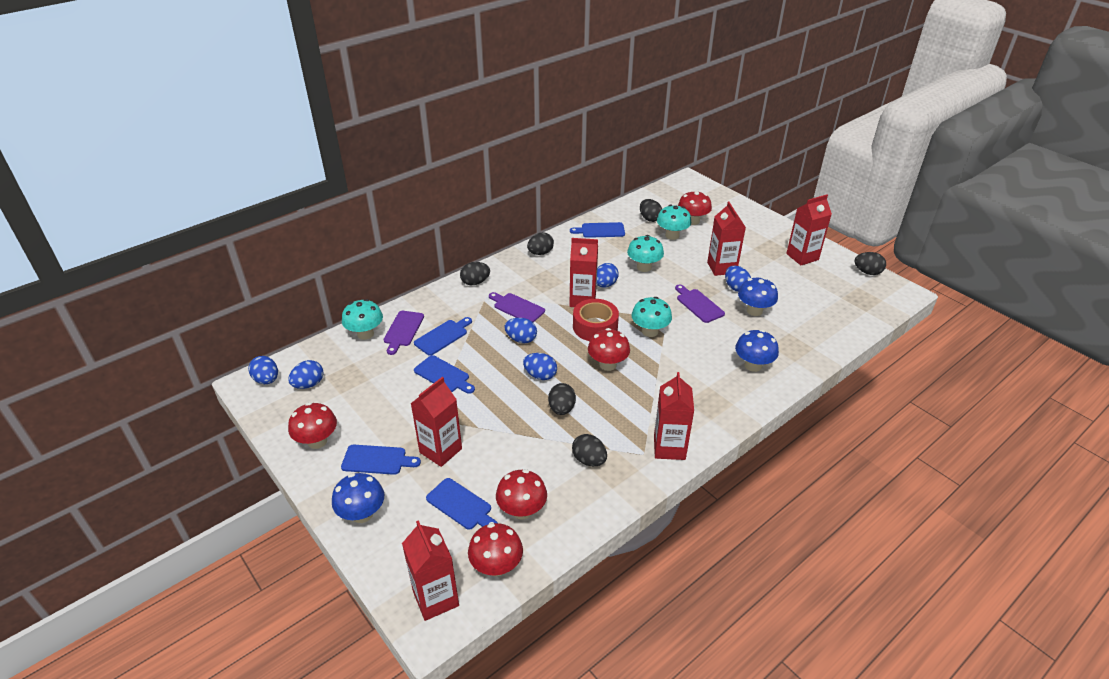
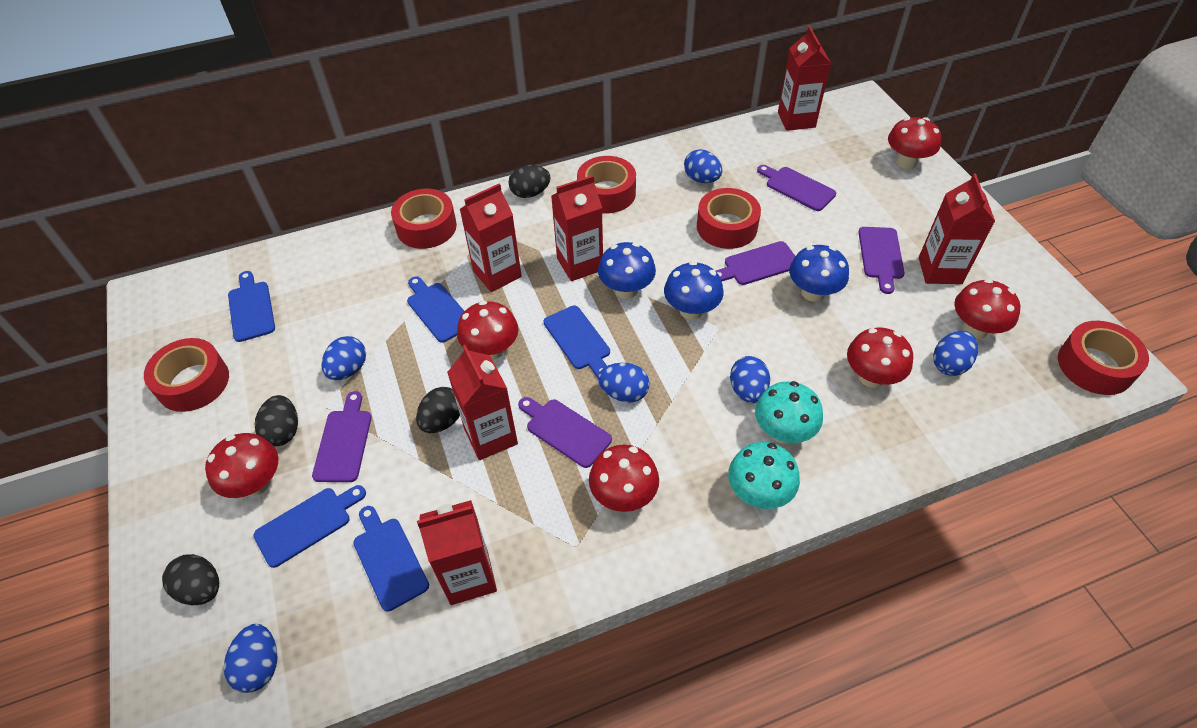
black egg: [460,262,490,285] [527,233,554,255] [548,383,576,415] [572,434,607,466] [640,199,662,222] [854,252,886,275] = 6 -> [162,554,219,605] [254,395,298,446] [416,387,460,433] [509,165,551,198] = 4
purple cutting board: [384,311,424,355] [489,292,545,322] [675,284,725,323] = 3 -> [312,391,372,482] [518,397,612,468] [716,241,795,285] [757,165,836,211] [858,227,905,294] = 5
red mushroom: [288,402,337,449] [468,523,523,576] [496,469,547,519] [588,328,630,371] [678,190,712,225] = 5 -> [205,433,279,498] [457,301,518,360] [589,445,659,512] [847,327,913,388] [888,117,941,169] [954,279,1021,339] = 6
red tape: [573,299,619,341] = 1 -> [144,338,229,412] [391,189,457,249] [577,156,636,213] [697,188,761,249] [1058,321,1149,395] = 5
turquoise mushroom: [342,299,383,340] [627,235,664,272] [631,297,672,337] [657,205,691,240] = 4 -> [728,442,800,509] [755,381,823,443] = 2

